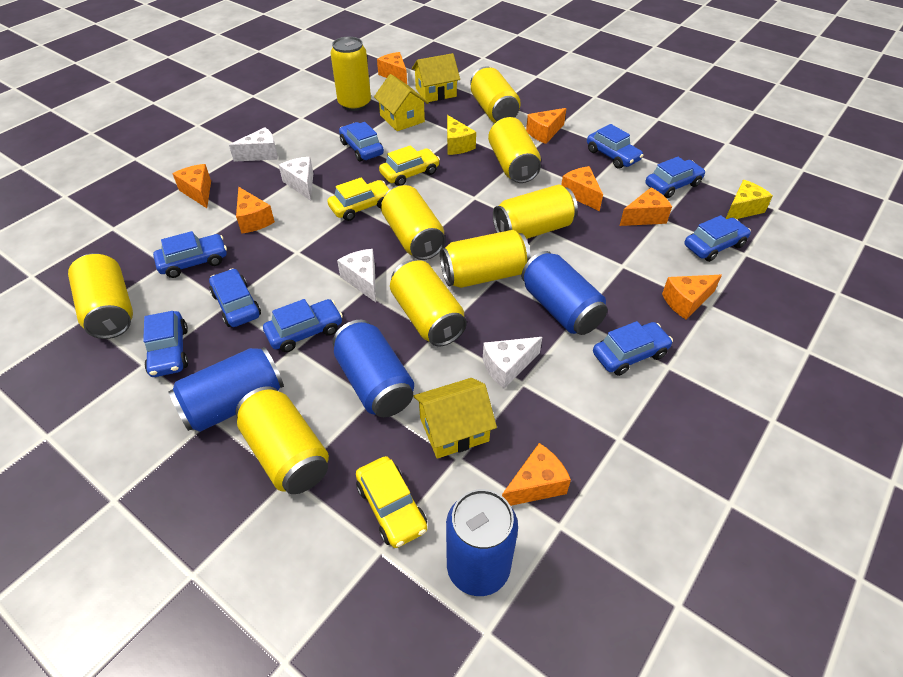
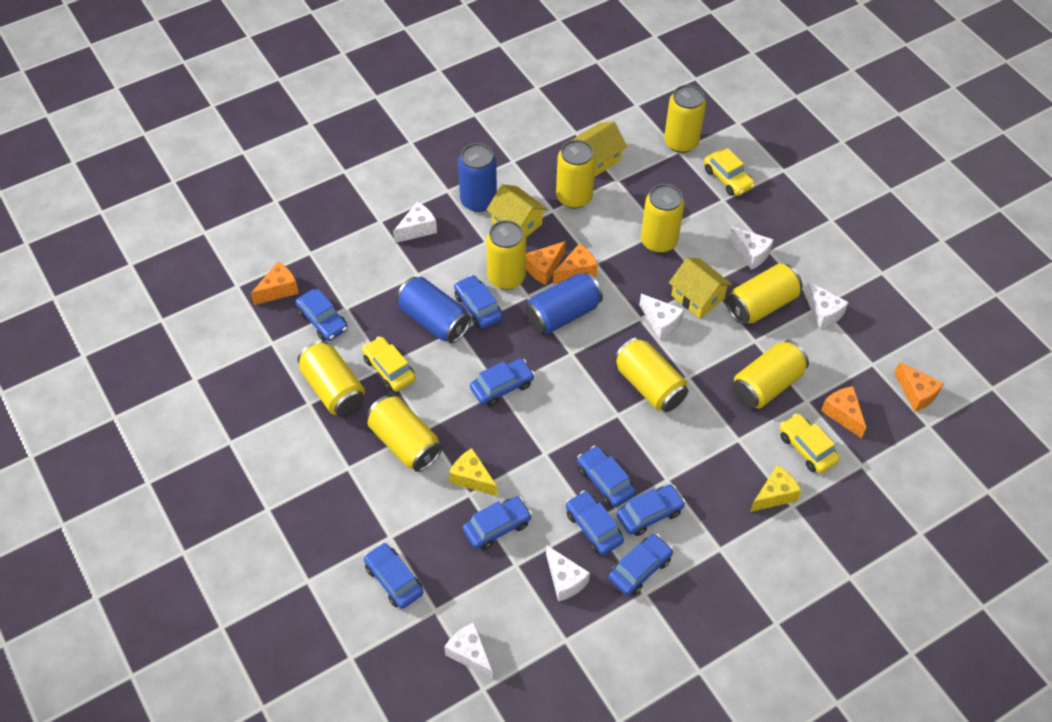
blue can: [168,347,284,432] [333,320,414,417] [446,489,518,596] [521,251,607,335] = 4 -> [396,277,471,343] [458,143,497,212] [525,273,603,334] = 3
orange cheese: [173,164,211,208] [236,187,275,234] [377,52,407,84] [502,443,571,506] [526,108,567,144] [561,166,603,211] [620,188,672,226] [662,275,722,319] = 8 -> [251,262,299,305] [526,241,566,285] [553,244,598,284] [821,386,866,438] [894,362,944,412] = 5
white cheese: [229,127,278,162] [279,157,313,201] [337,249,376,302] [483,337,542,389] = 4 -> [393,202,437,243] [444,623,493,680] [546,545,590,602] [639,294,684,340] [728,226,774,270] [804,281,849,329] = 6

